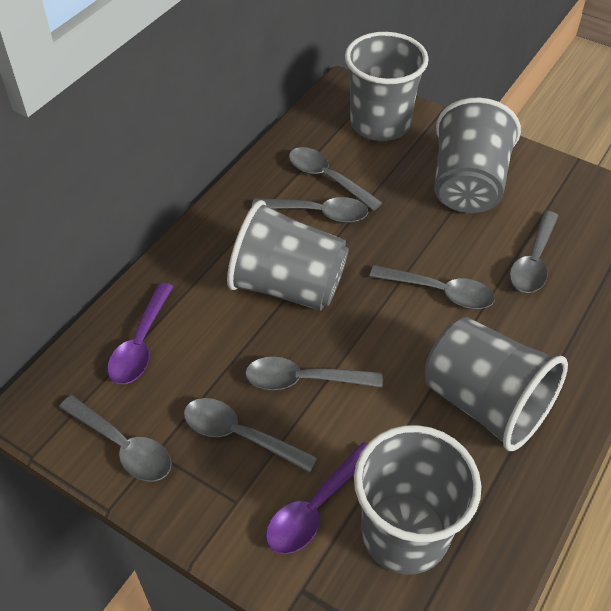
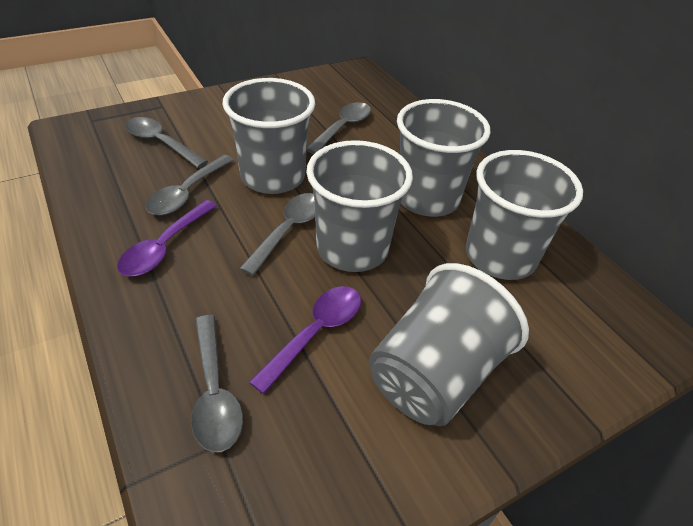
grey spoon: [59,395,172,482] [184,398,318,473] [245,357,383,390] [252,197,368,223] [289,147,383,211] [370,265,495,309] [510,211,559,293] = 7 -> [125,117,208,168] [145,155,234,215] [191,315,243,452] [239,193,315,276] [306,102,371,154] = 5

